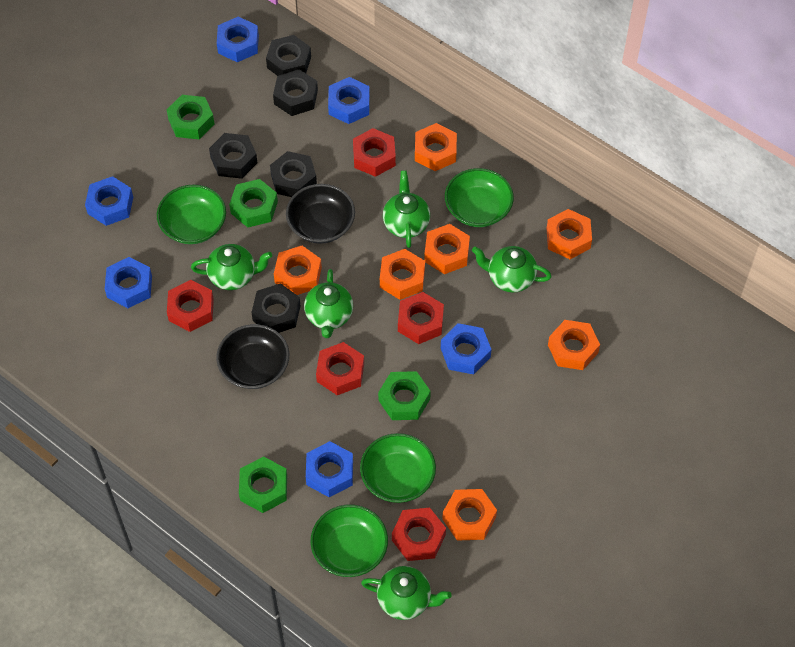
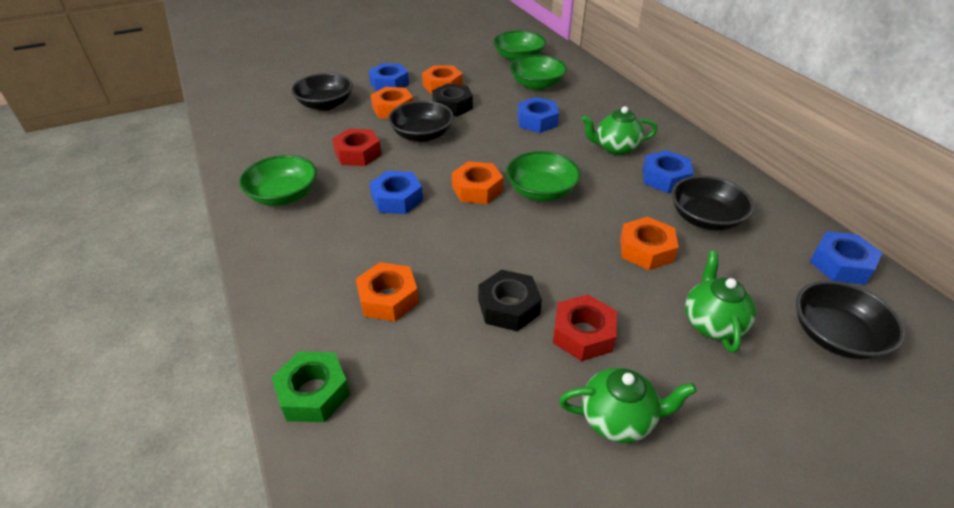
black bowl: [216,324,289,389] [286,184,355,244] = 2 -> [291,73,353,111] [388,101,454,142] [672,176,754,231] [796,281,905,359] = 4
black nut: [209,133,257,179] [251,283,300,333] [266,35,311,76] [270,151,317,197] [273,69,318,116] = 5 -> [432,83,473,117] [478,270,542,331] = 2
blue nut: [85,176,133,226] [105,257,152,308] [217,17,259,62] [306,441,353,497] [328,77,370,124] [441,323,491,374] = 6 -> [368,63,409,92] [369,171,423,214] [517,97,559,133] [642,150,693,193] [810,231,882,285] = 5
green nut: [167,95,215,139] [229,179,278,228] [239,456,287,513] [378,371,431,420] = 4 -> [271,352,350,422] = 1
green teapot: [191,244,272,290] [304,269,353,338] [361,566,452,620] [383,170,430,248] [472,246,552,292] = 5 -> [559,367,697,443] [582,106,657,155] [685,251,756,353] = 3
orange nut: [274,246,322,295] [380,249,425,300] [415,123,457,171] [424,224,470,274] [442,489,497,541] [547,209,592,259] [548,320,600,370] = 7 -> [356,262,419,322] [371,87,413,118] [422,65,463,94] [452,161,503,204] [620,217,679,270] = 5
red nut: [167,280,214,332] [316,342,364,395] [353,128,396,177] [392,508,446,561] [398,292,444,344] = 5 -> [332,129,381,166] [553,295,617,361] = 2

